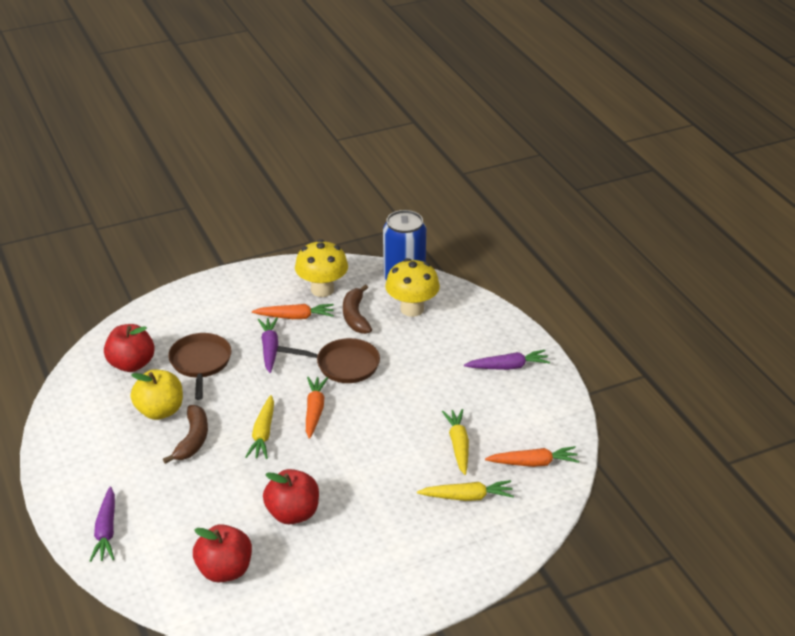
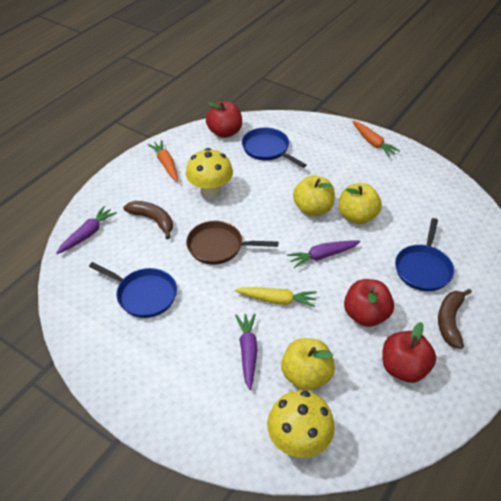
blue can: [383,210,426,280] = 1 -> none = 0
blue pan: none = 0 -> [89,262,177,318] [242,127,306,168] [395,218,454,291] = 3
brown pan: [168,333,232,400] [277,338,380,383] = 2 -> [186,221,278,264] = 1
orange carrot: [252,304,334,319] [306,377,328,439] [485,446,579,467] = 3 -> [147,140,178,182] [352,121,400,157] = 2
yellow apple: [131,370,183,420] = 1 -> [281,338,335,391] [293,175,335,216] [339,183,382,224] = 3
yellow carrot: [245,395,274,459] [417,480,514,501] [442,409,469,475] = 3 -> [234,287,317,308] = 1

